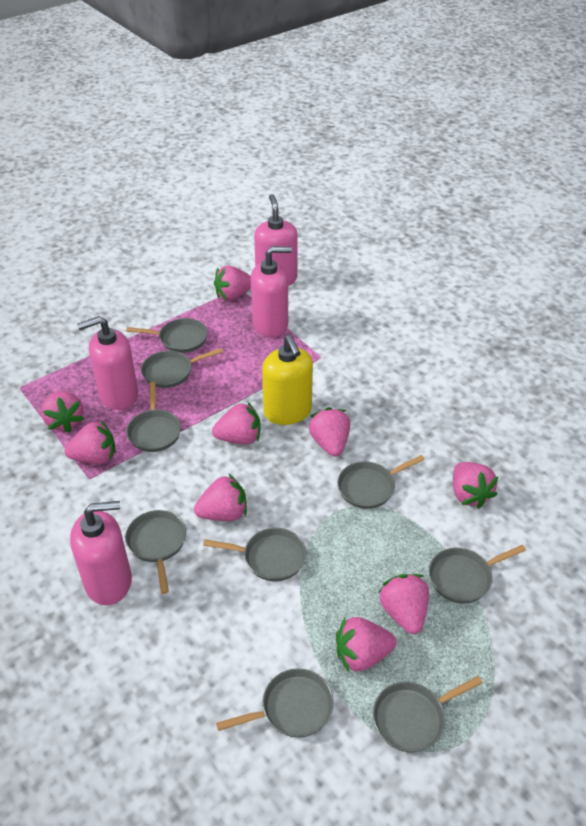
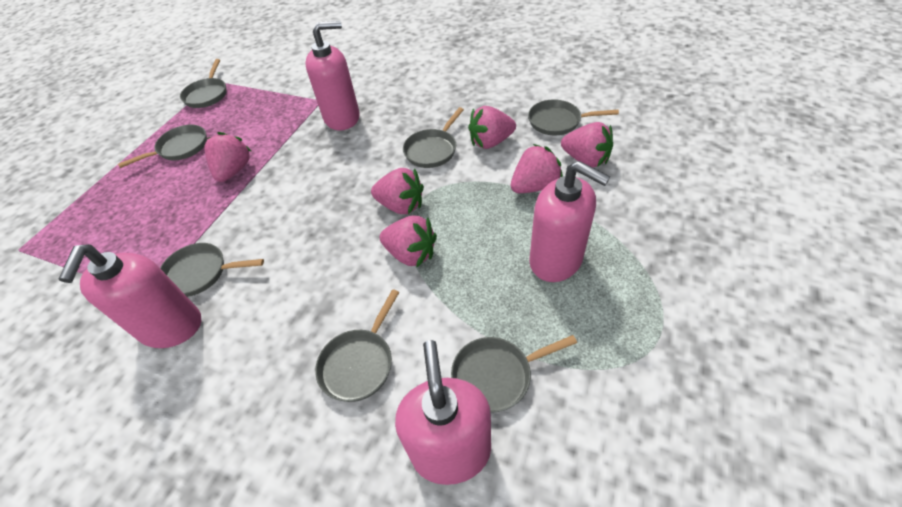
grey pan: [125,510,186,594] [126,318,208,353] [127,382,181,452] [141,348,223,388] [203,528,306,582] [216,668,334,738] [337,455,425,509] [373,676,483,752] [429,545,526,604] = 9 -> [118,125,207,168] [160,243,264,297] [180,59,226,108] [315,289,399,402] [403,107,464,168] [451,335,577,413] [528,99,619,135] = 7
pink strawberry: [41,391,85,433] [64,421,115,464] [194,474,247,521] [212,402,261,445] [214,265,251,301] [309,407,350,457] [336,617,396,672] [378,574,429,634] [453,462,498,509] = 9 -> [204,132,251,182] [371,168,424,214] [379,216,437,267] [468,106,516,149] [511,144,563,193] [561,122,613,168] = 6
yellow soap dispenser: [262,335,313,425] = 1 -> none = 0

